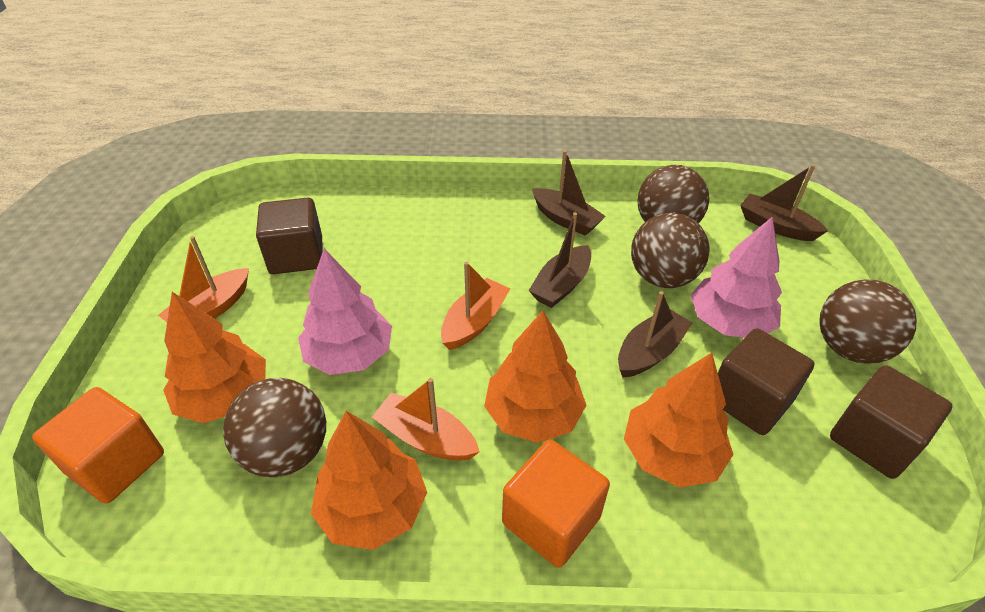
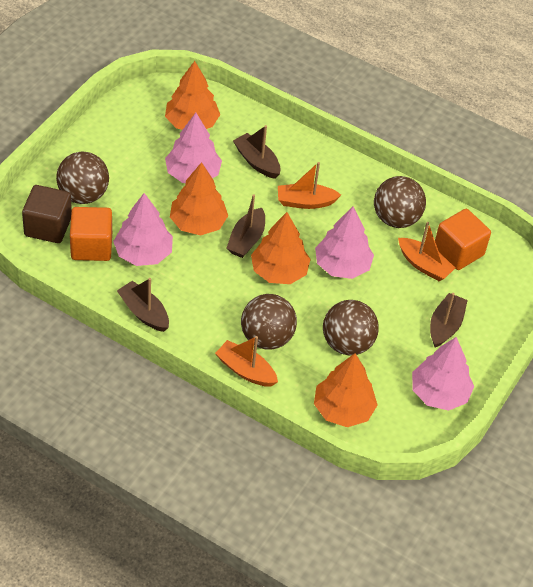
brown cube: [256,198,323,274] [718,328,815,435] [830,365,952,479] = 3 -> [22,185,72,243] = 1
pink tree: [298,249,392,375] [691,217,782,338] = 2 -> [113,193,173,266] [165,113,222,183] [315,207,374,279] [412,337,474,411] = 4

